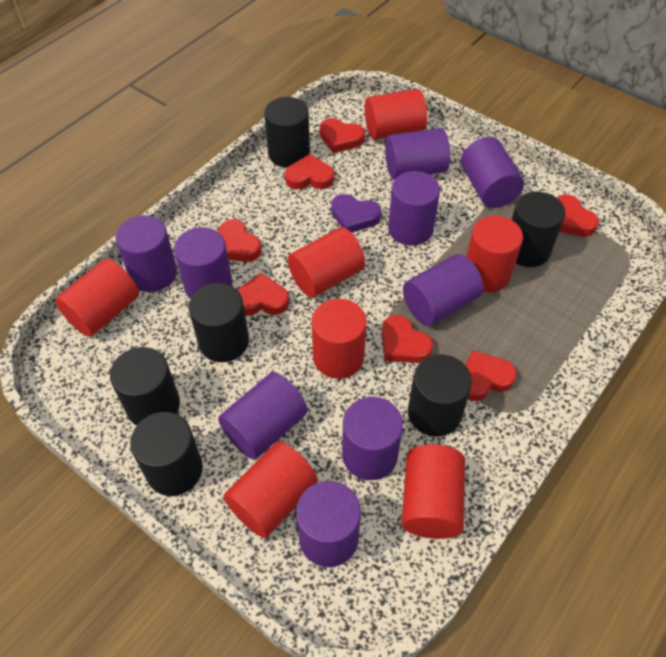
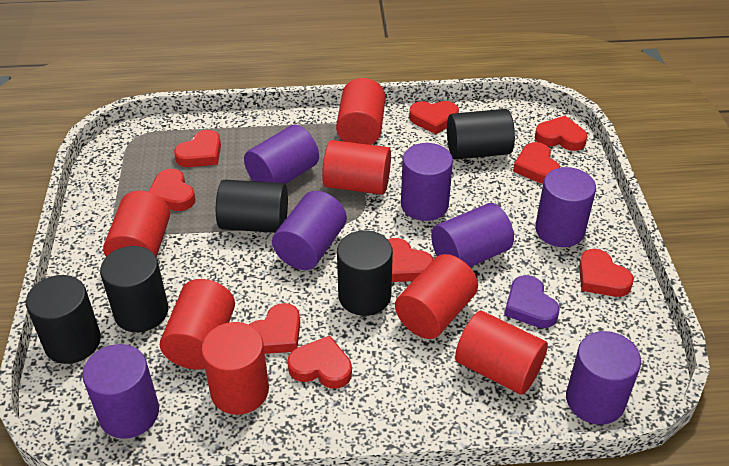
black cylinder: [110,347,180,426] [130,412,203,496] [189,283,249,362] [264,97,310,168] [408,354,472,437] [511,192,565,267] = 6 -> [26,275,101,364] [100,246,168,332] [216,180,288,233] [337,230,393,316] [447,109,515,160] = 5
purple cylinder: [115,215,177,292] [174,227,232,299] [218,372,308,460] [296,481,361,567] [342,397,403,480] [385,128,450,180] [388,171,440,245] [403,254,483,326] [461,137,524,208] = 9 -> [82,344,159,439] [244,125,319,184] [272,191,347,270] [401,143,453,221] [431,203,514,267] [535,167,596,247] [566,331,641,425] = 7
red heart: [218,219,262,262] [237,273,289,316] [285,154,334,190] [319,118,365,153] [382,315,433,363] [465,350,517,401] [557,195,599,237] = 7 -> [148,169,195,211] [174,130,221,167] [249,303,300,354] [287,335,352,389] [388,238,434,282] [409,101,459,134] [513,142,560,184] [535,116,588,151] [579,249,634,297] = 9

